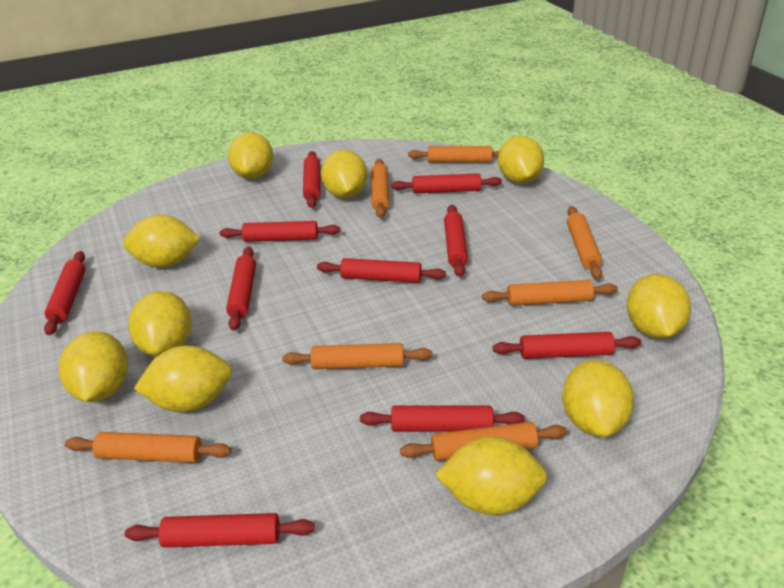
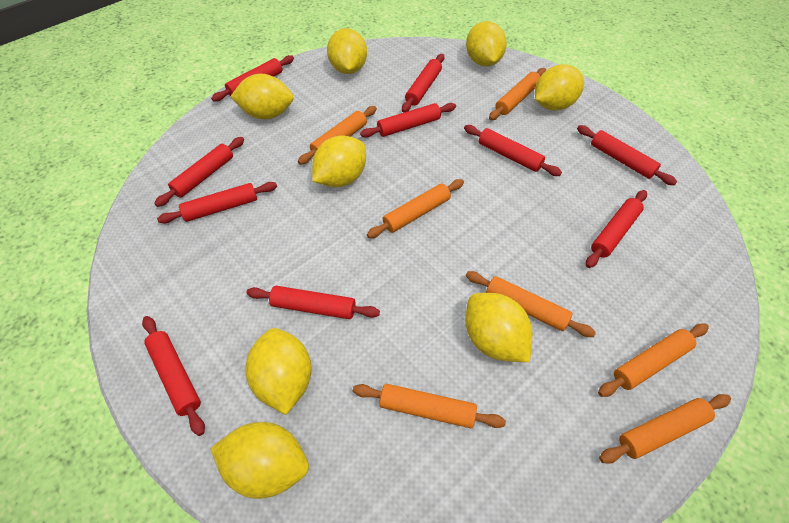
yellow lemon: [59,331,128,402] [123,215,201,268] [128,291,192,356] [134,346,232,412] [228,132,273,179] [321,150,368,198] [435,436,547,515] [498,136,544,184] [562,360,634,437] [627,274,691,339] = 10 -> [210,422,309,499] [230,74,294,119] [245,328,312,415] [312,135,366,187] [327,28,367,74] [465,293,532,362] [466,21,507,66] [535,64,584,111] = 8

